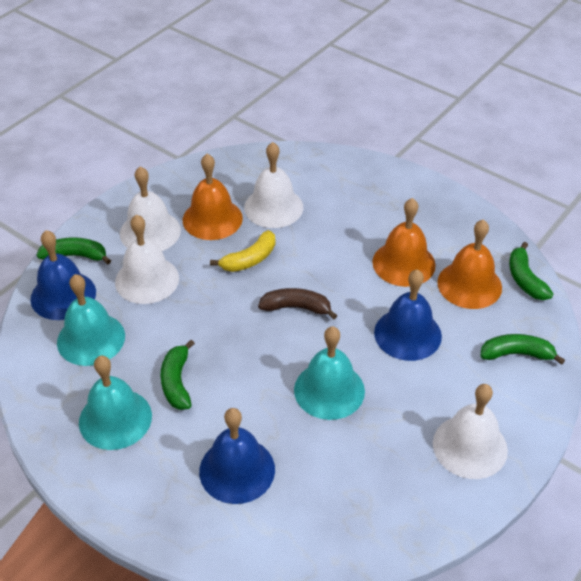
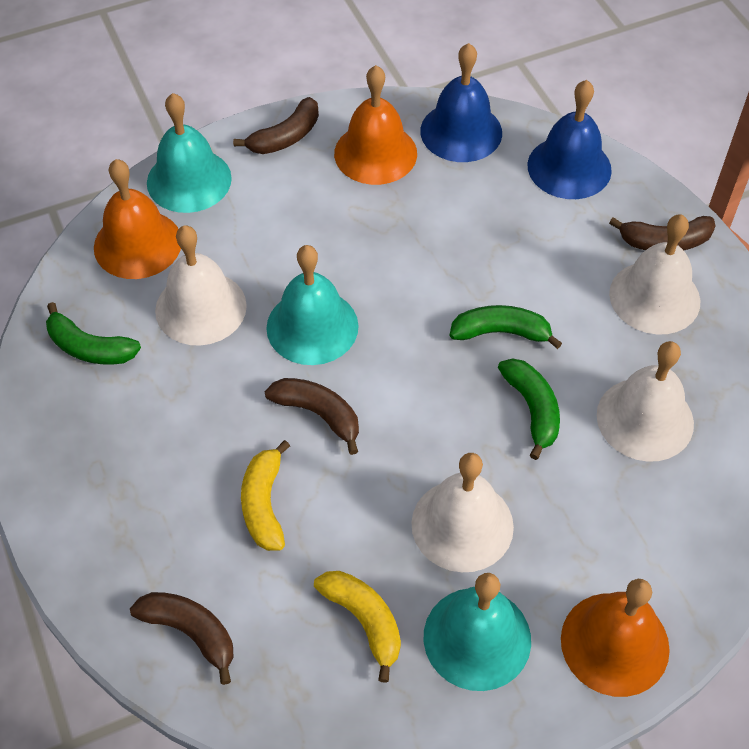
blue bell: [31,230,96,320] [199,408,275,504] [374,269,442,361] = 3 -> [420,43,502,162] [527,80,612,199] = 2
brown banana: [258,288,337,319] = 1 -> [130,592,234,685] [233,97,319,154] [265,378,359,455] [609,216,715,250] = 4
green banana: [37,237,111,264] [160,340,195,410] [481,334,565,365] [509,242,553,300] = 4 -> [46,302,141,365] [450,305,562,349] [498,358,560,460] = 3
yellow banana: [210,230,275,272] = 1 -> [241,440,290,551] [314,571,401,683] = 2

